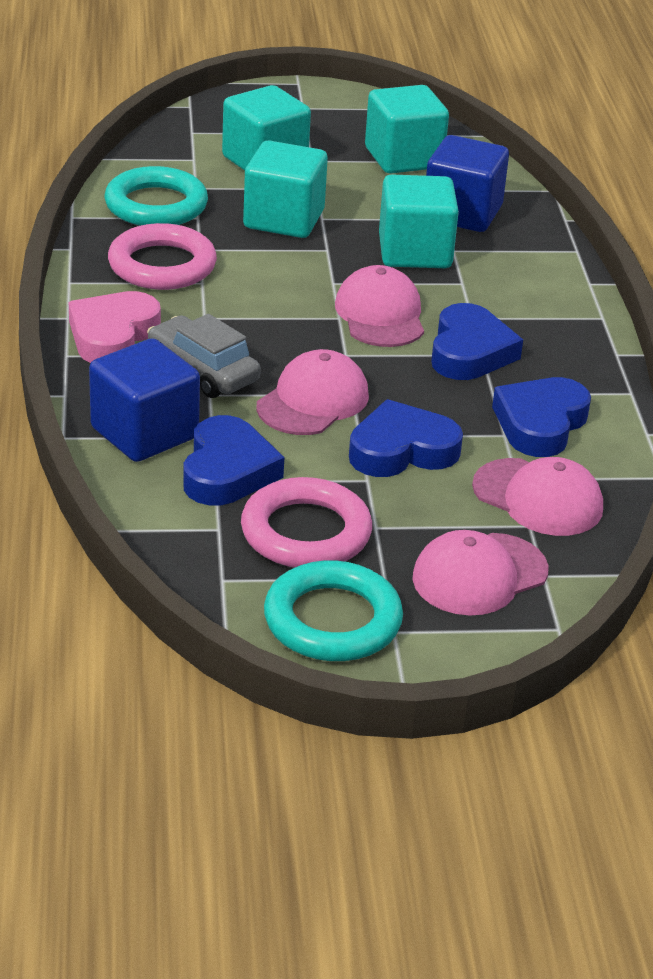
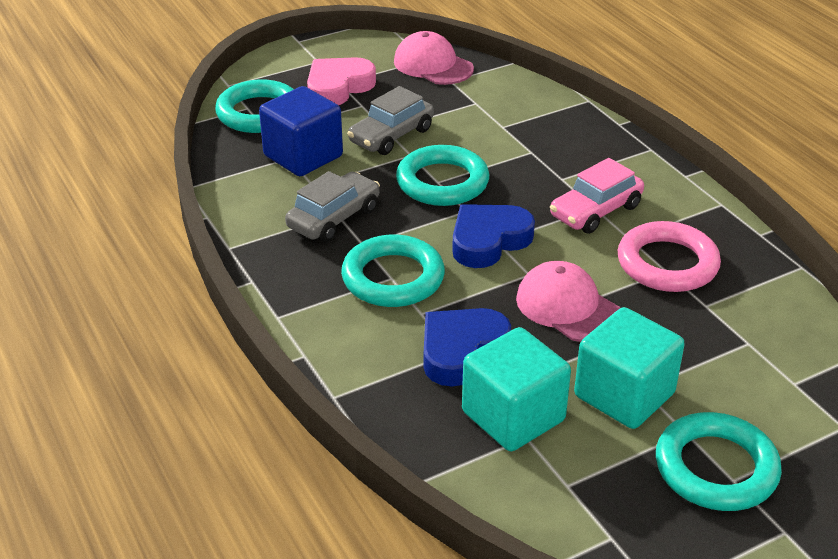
blue cube: [89,338,200,462] [426,135,509,232] = 2 -> [259,86,343,176] = 1
blue heart: [183,415,284,505] [349,399,463,477] [431,303,523,380] [492,377,591,457] = 4 -> [424,308,511,386] [452,204,535,268] = 2
grey car: [147,314,261,398] = 1 -> [285,171,380,242] [347,86,434,155] = 2
pink cap: [256,349,369,435] [335,265,424,347] [412,530,549,615] [472,457,603,536] = 4 -> [394,31,474,85] [516,261,620,342] = 2
pink car: none = 0 -> [550,158,644,234] = 1
pink ring: [108,223,217,290] [241,477,372,568] = 2 -> [618,221,721,292] = 1
turquoise cube: [222,85,311,171] [243,140,328,238] [365,85,449,174] [379,174,459,268] = 4 -> [462,327,571,451] [574,307,685,429] = 2
turquoise ring: [105,166,208,226] [264,560,403,661] = 2 -> [215,80,294,133] [341,235,445,307] [396,145,489,206] [656,412,782,511] = 4

